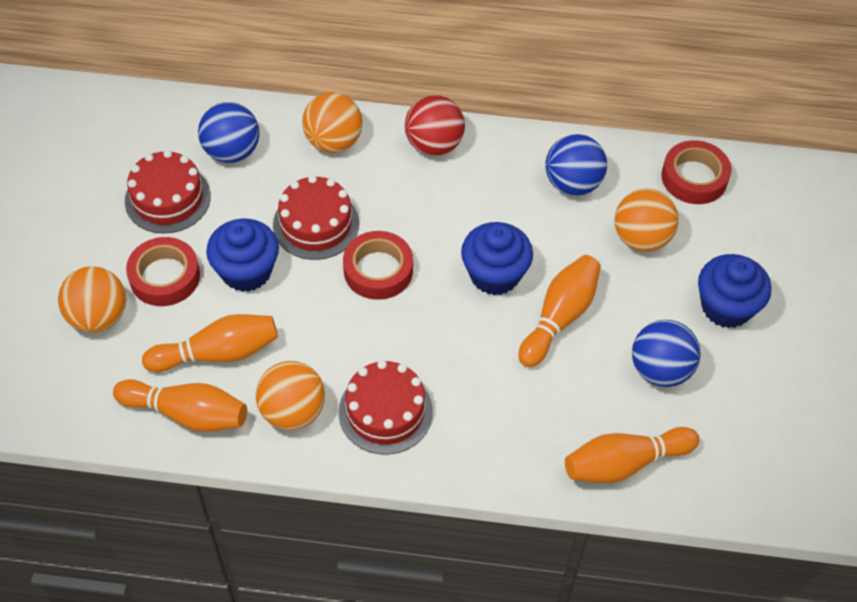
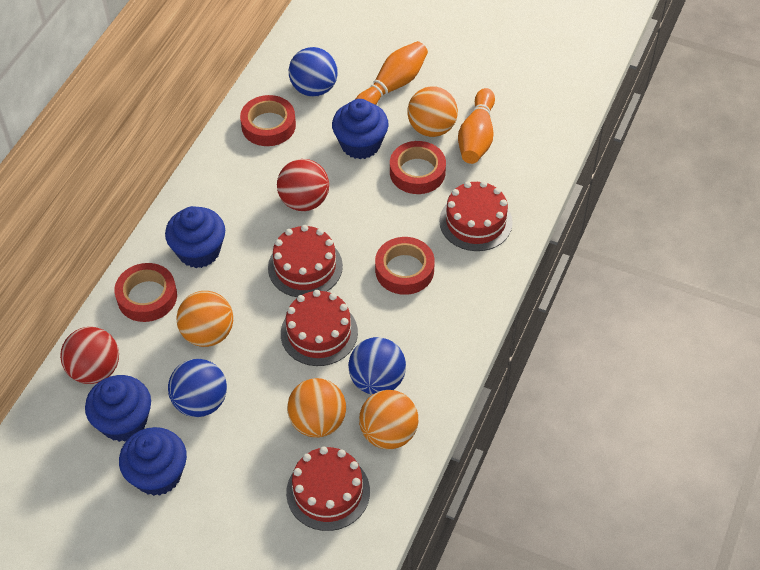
blue cupcake: [206,219,279,292] [461,222,533,295] [698,254,771,328] = 3 -> [85,375,151,442] [119,427,187,496] [165,206,225,268] [332,99,389,159] = 4
orange bowling pin: [113,379,247,432] [142,314,278,372] [518,255,601,367] [565,427,699,483] = 4 -> [356,41,428,105] [458,88,495,164] = 2
red ball: [405,95,465,156] = 1 -> [60,327,119,384] [277,159,329,211] = 2
red cake: [125,150,211,234] [273,175,359,260] [338,360,433,455] = 3 -> [268,225,343,297] [281,290,358,366] [286,446,370,531] [439,181,513,251] = 4
red tape: [126,237,200,306] [343,231,413,300] [661,140,731,204] = 3 -> [114,263,177,322] [240,95,296,146] [375,237,435,295] [390,141,446,194] = 4

